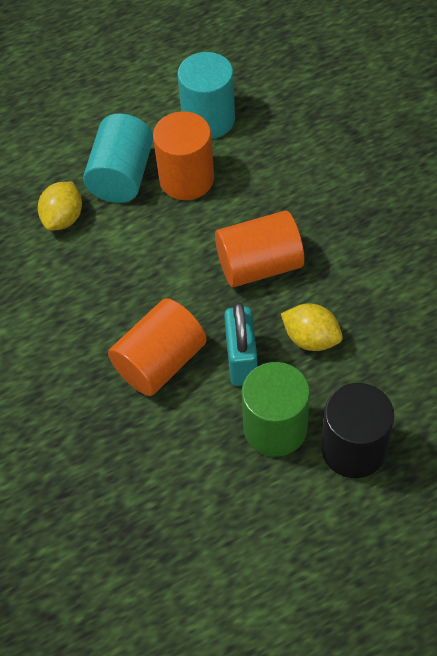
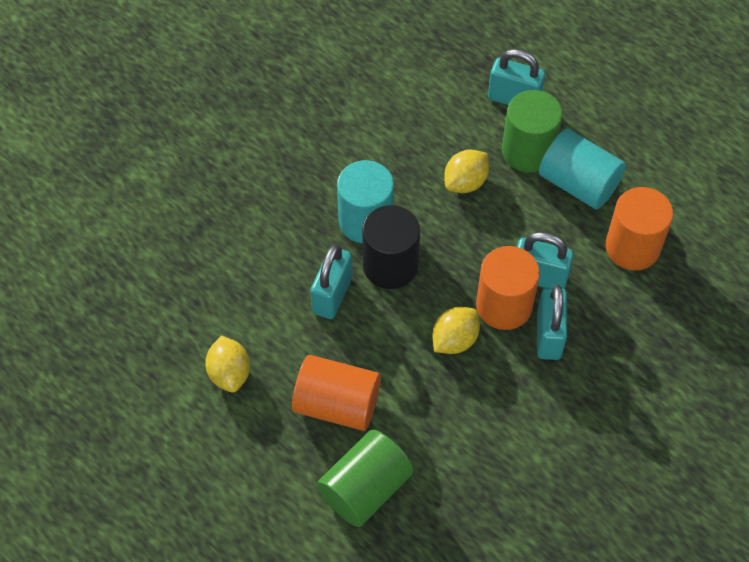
green cylinder: [242,362,310,457] = 1 -> [317,430,414,527] [502,90,562,172] = 2
turquoise padlock: [224,302,257,386] = 1 -> [310,244,352,319] [488,49,545,105] [517,232,574,289] [537,285,567,360] = 4
yellow lemon: [38,182,82,231] [281,303,343,351] = 2 -> [205,335,250,392] [432,307,480,354] [444,150,489,193] = 3

